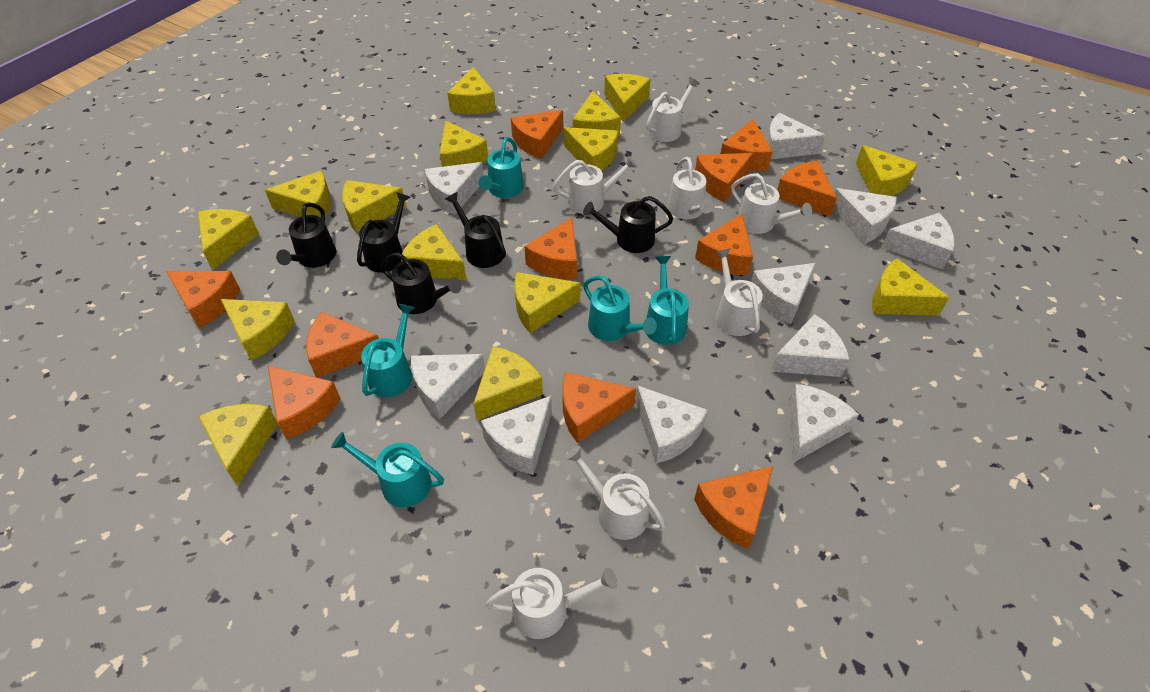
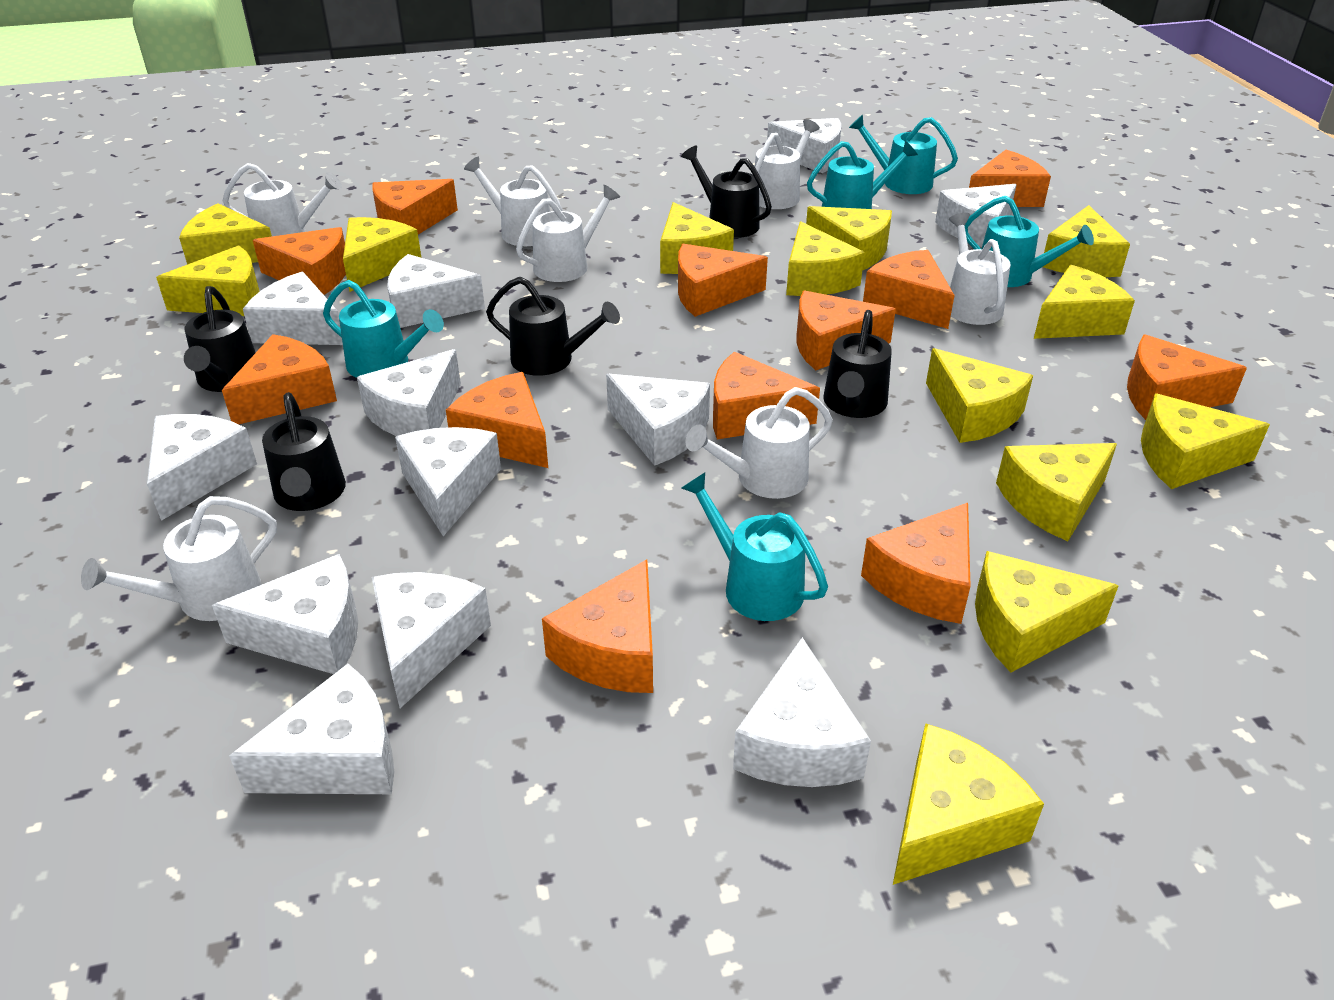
orange cheese: [166,271,240,328] [268,366,341,439] [306,312,379,378] [511,110,563,159] [524,218,577,279] [562,372,636,443] [694,466,773,549] [695,153,753,202] [695,214,753,275] [720,119,773,171] [777,161,837,217] = 11 -> [222,334,337,424] [253,227,346,295] [372,179,458,234] [446,372,548,468] [542,559,653,693] [678,244,768,317] [713,352,820,440] [796,290,896,370] [861,503,971,624] [863,250,955,329] [969,150,1051,207] [1127,334,1247,420] = 12
white cheese: [411,354,485,419] [425,162,484,215] [481,396,552,475] [635,385,708,464] [751,263,816,324] [767,113,825,159] [771,314,850,377] [789,384,859,463] [833,188,897,244] [881,213,955,269] = 10 -> [147,414,257,521] [212,554,358,674] [229,664,394,794] [243,272,343,345] [357,349,461,436] [371,572,491,708] [387,254,485,328] [395,427,501,536] [606,374,710,466] [733,637,871,787] [767,118,841,173] [935,184,1017,247] = 12
yellow cheese: [198,209,259,270] [198,404,277,486] [221,299,295,361] [265,171,331,218] [342,180,406,233] [401,224,467,280] [440,120,488,167] [447,67,496,114] [473,346,543,421] [515,272,580,333] [564,127,618,171] [573,91,621,136] [604,74,651,122] [856,145,918,196] [872,258,950,316] = 15 -> [156,245,260,316] [179,203,272,264] [343,217,422,292] [660,202,734,274] [786,221,865,296] [806,206,892,271] [893,723,1044,885] [926,348,1033,443] [975,551,1119,673] [996,443,1117,541] [1034,265,1135,339] [1043,205,1130,277] [1141,394,1270,489] = 13

